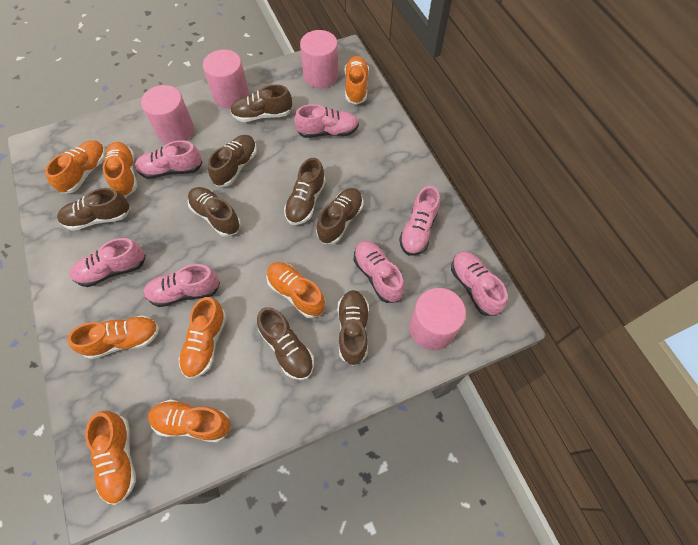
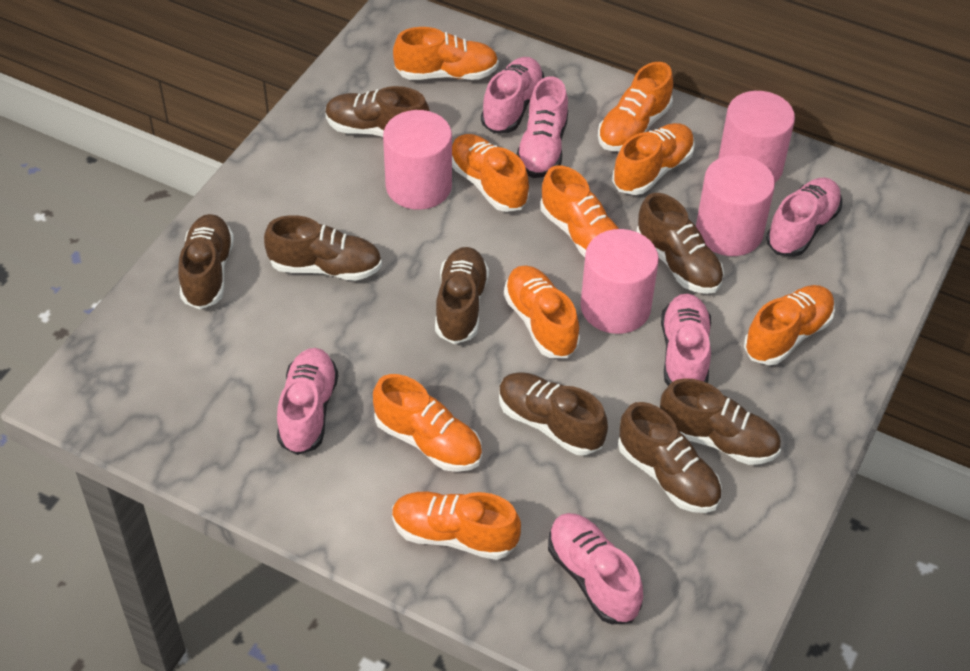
orange shoe: [45,140,106,194] [67,315,159,359] [85,411,136,505] [103,142,137,197] [148,400,231,443] [179,297,227,379] [266,262,326,318] [345,56,369,105] = 8 -> [373,374,482,472] [392,491,521,560] [393,27,499,80] [452,134,529,212] [504,266,580,358] [540,165,619,257] [598,62,673,151] [612,123,695,195] [744,285,835,365] = 9
pink shoe: [69,238,146,287] [135,140,203,179] [143,264,220,307] [294,104,359,138] [354,241,404,303] [399,186,440,256] [451,251,507,316] = 7 -> [277,348,338,455] [481,57,544,134] [517,76,568,178] [548,513,643,624] [661,294,711,386] [766,178,842,257] = 6

